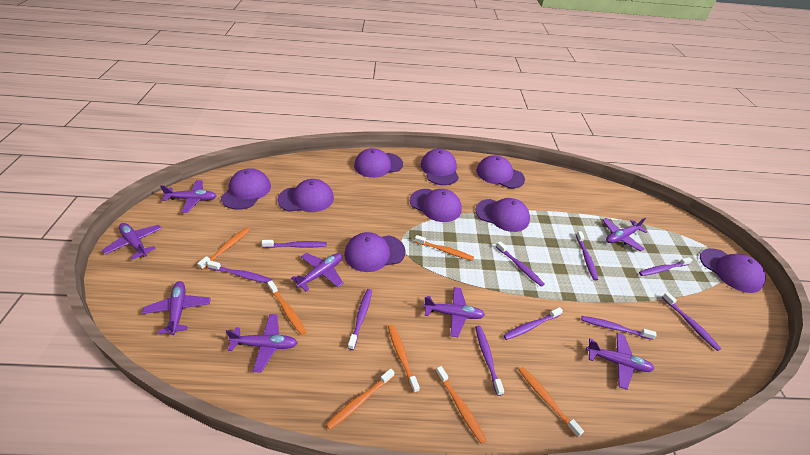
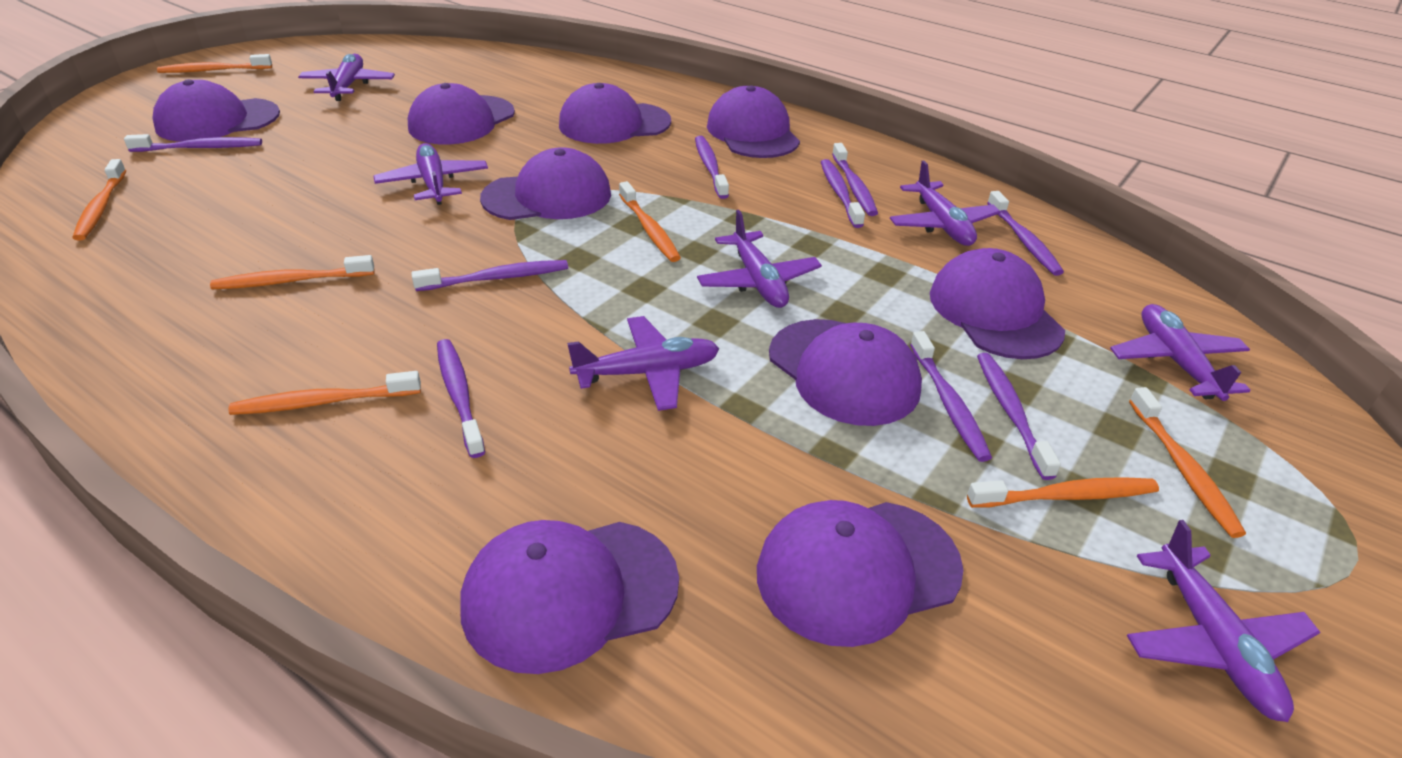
purple plane: [102,223,162,260] [142,281,210,335] [160,180,217,213] [226,314,297,373] [291,253,343,291] [423,287,485,337] [586,333,654,390] [602,218,648,251] = 8 -> [298,54,395,101] [373,143,488,205] [567,316,719,411] [697,210,822,308] [890,161,1001,246] [1110,304,1250,401] [1127,520,1320,722] = 7
purple toothbrush: [207,260,273,283] [262,240,327,248] [348,289,372,350] [475,326,504,396] [496,241,545,287] [503,307,563,340] [576,231,598,281] [581,316,657,340] [639,257,692,276] [662,292,721,351] = 10 -> [124,134,262,152] [411,260,568,291] [437,339,485,458] [695,136,729,199] [821,159,865,228] [832,143,878,216] [910,331,992,462] [977,353,1061,480] [987,191,1064,276] = 9

